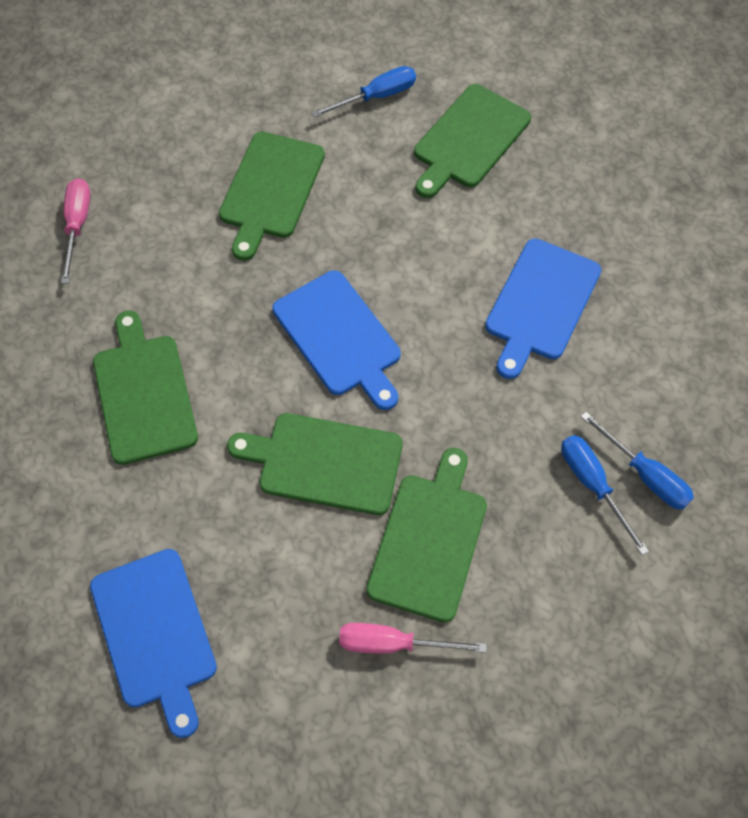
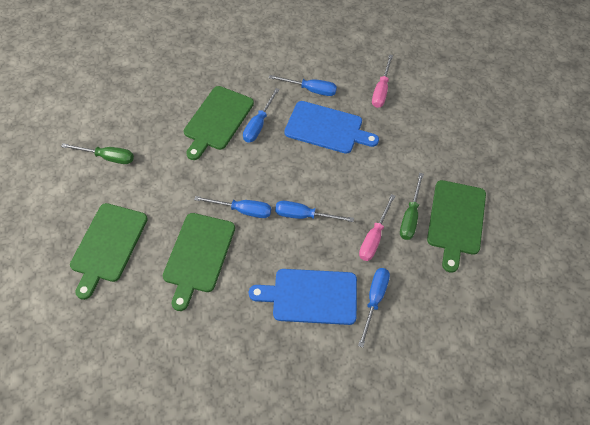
blue cutting board: [90,549,217,738] [272,270,401,410] [485,239,601,379] = 3 -> [249,269,357,325] [284,101,379,154] = 2
blue screwdriver: [311,66,416,118] [561,435,649,555] [581,412,694,510] = 3 -> [194,196,271,218] [243,88,280,143] [269,75,337,96] [275,201,354,222] [358,268,390,348] = 5
green cutting board: [93,311,198,465] [219,132,325,261] [227,413,403,515] [366,448,487,623] [414,84,531,198] = 5 -> [70,203,148,300] [163,213,235,311] [184,86,254,160] [427,180,486,273] = 4
green screwdriver: none = 0 -> [61,143,134,164] [400,173,424,240] = 2

